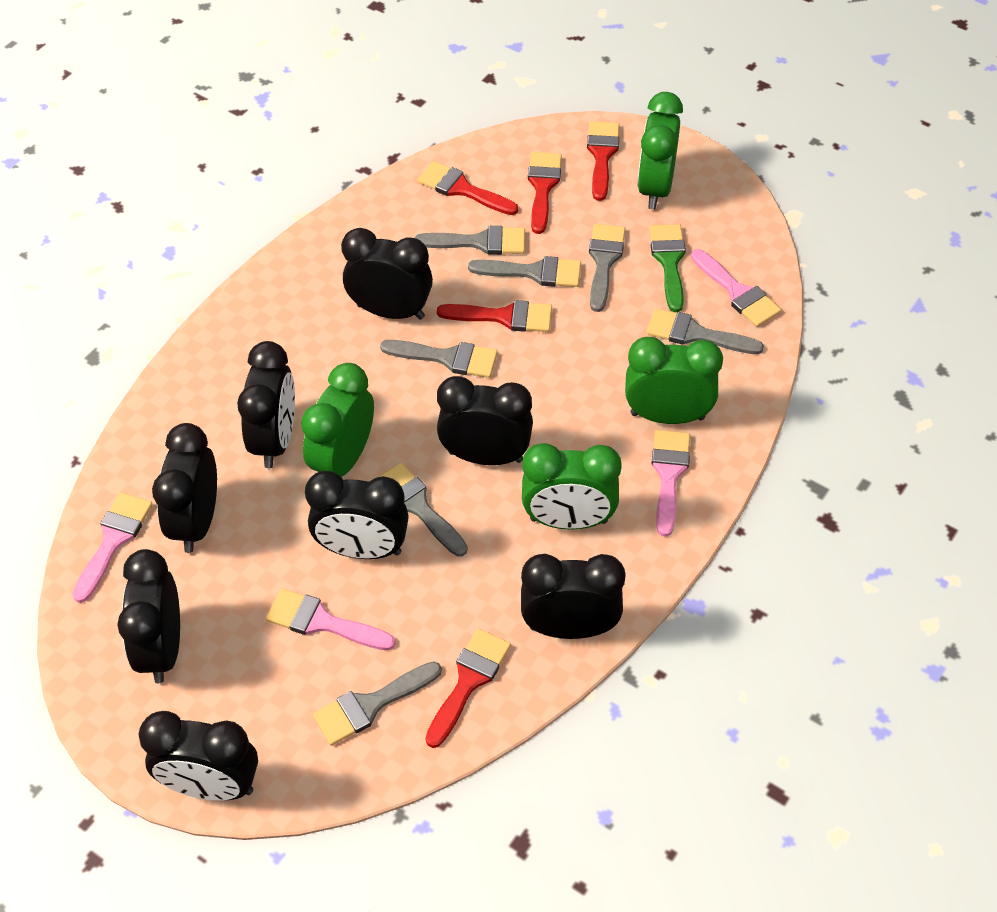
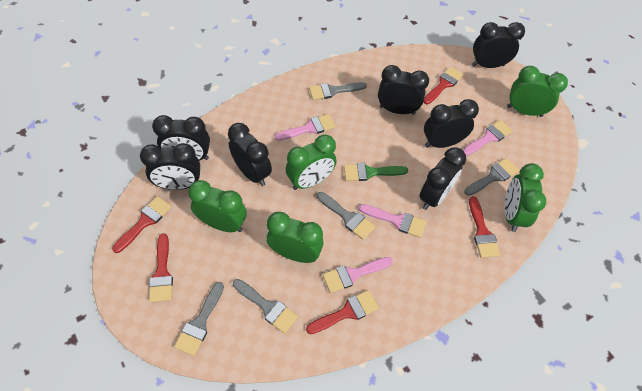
black clock: [117,549,180,683] [138,711,258,801] [152,423,217,553] [237,341,295,468] [305,471,409,559] [341,228,433,319] [437,376,533,465] [521,554,626,639] = 8 -> [140,143,200,190] [152,115,210,161] [228,123,272,186] [378,65,429,115] [419,147,466,210] [424,99,479,148] [472,22,525,68] = 7
green clock: [301,363,374,477] [522,443,622,530] [625,337,723,424] [637,92,683,209] = 4 -> [188,180,247,232] [267,212,324,263] [286,134,336,190] [505,163,546,232] [507,66,568,117] = 5
grey brush: [313,661,442,746] [379,462,468,556] [380,340,498,378] [415,226,525,255] [468,256,581,287] [589,224,625,312] [646,308,764,354] = 7 -> [174,282,224,356] [233,279,298,334] [309,82,367,100] [317,192,376,240] [464,158,519,196] = 5

